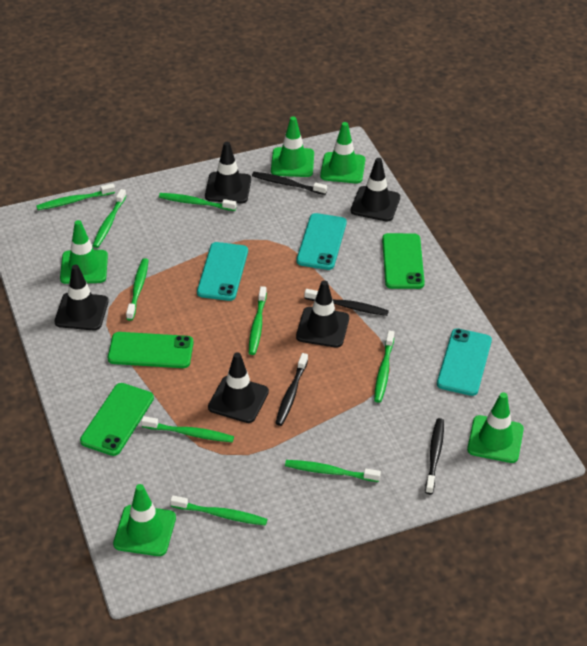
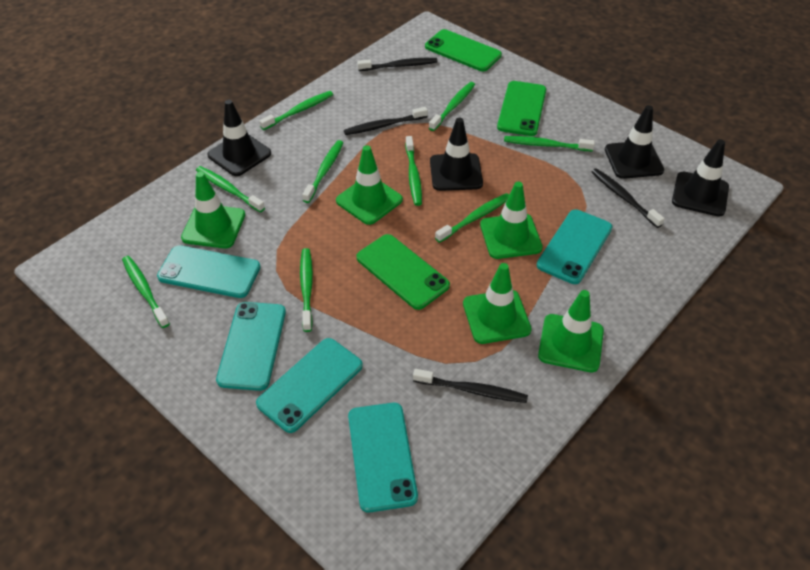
black traffic cone: [55,265,109,330] [205,142,251,203] [208,352,269,423] [296,280,349,348] [351,158,400,221] = 5 -> [207,100,271,176] [430,118,483,191] [605,105,664,179] [672,139,729,217] = 4
turquoise phone: [197,242,248,301] [296,213,347,270] [437,328,492,396] = 3 -> [157,245,261,298] [216,302,286,391] [256,338,363,433] [348,403,418,512] [537,209,612,284] = 5

